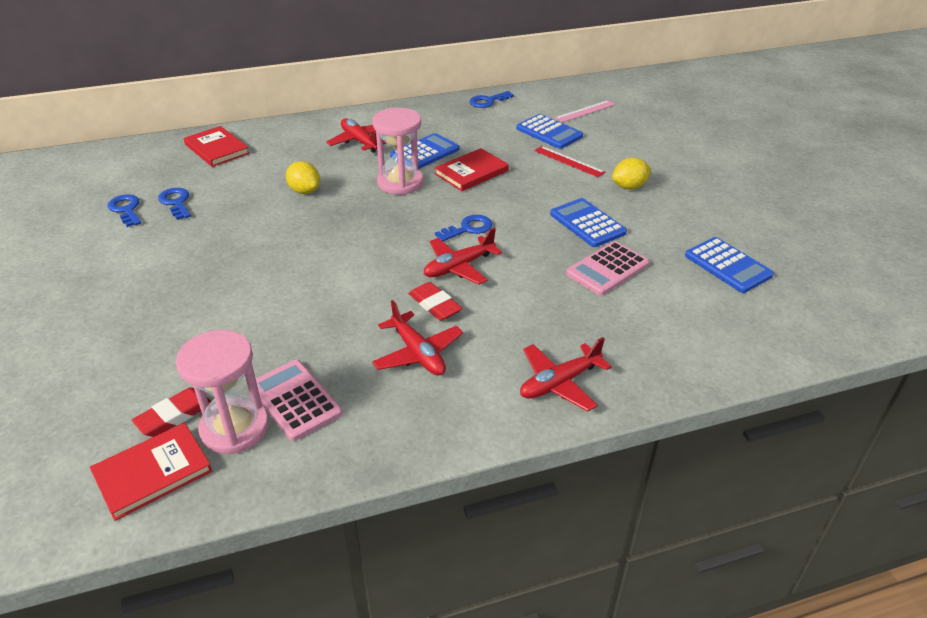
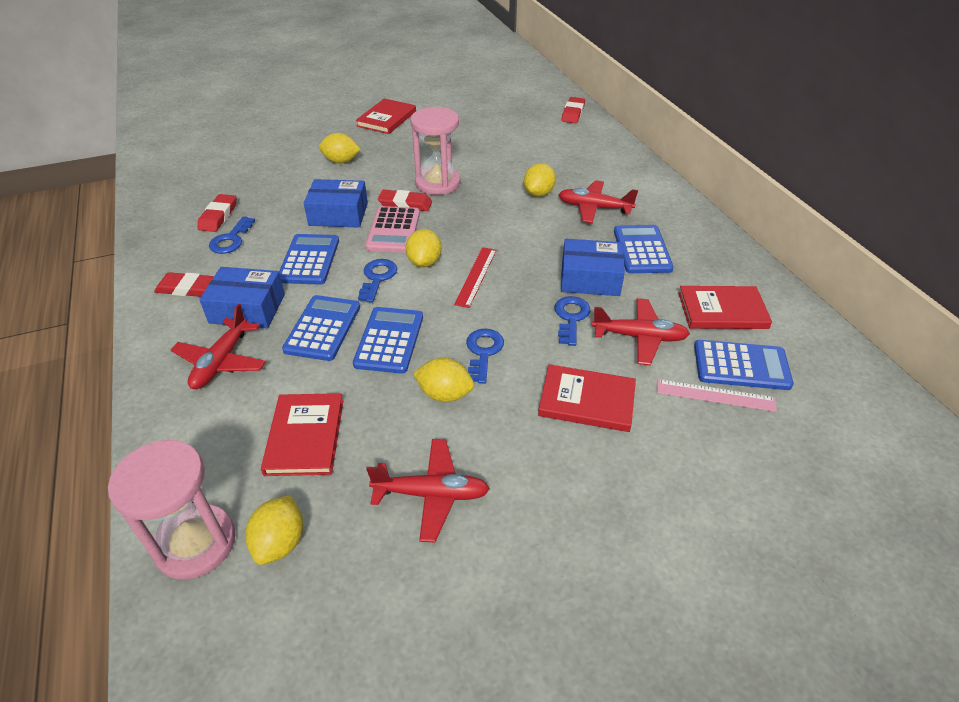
blue box: none = 0 -> [200,267,285,328] [304,179,368,228] [561,239,625,296] = 3
blue calculator: [390,133,459,169] [516,114,583,149] [550,198,627,247] [685,237,774,293] = 4 -> [279,234,339,285] [282,295,360,361] [353,307,423,374] [614,225,674,273] [694,340,794,390] = 5
pink calculator: [256,360,342,441] [566,241,649,296] = 2 -> [365,206,420,253] = 1
red book: [90,423,213,521] [184,126,250,167] [434,148,509,191] = 3 -> [261,393,343,476] [356,98,416,134] [538,364,636,432] [678,286,772,329] = 4
red eraser: [132,387,211,437] [409,282,463,321] = 2 -> [154,272,214,297] [198,194,236,232] [378,190,432,211] [561,97,585,123] = 4
yellow lemon: [286,161,320,194] [612,158,651,190] = 2 -> [245,495,303,565] [319,133,361,163] [406,229,442,267] [413,358,474,402] [524,163,556,197] = 5

